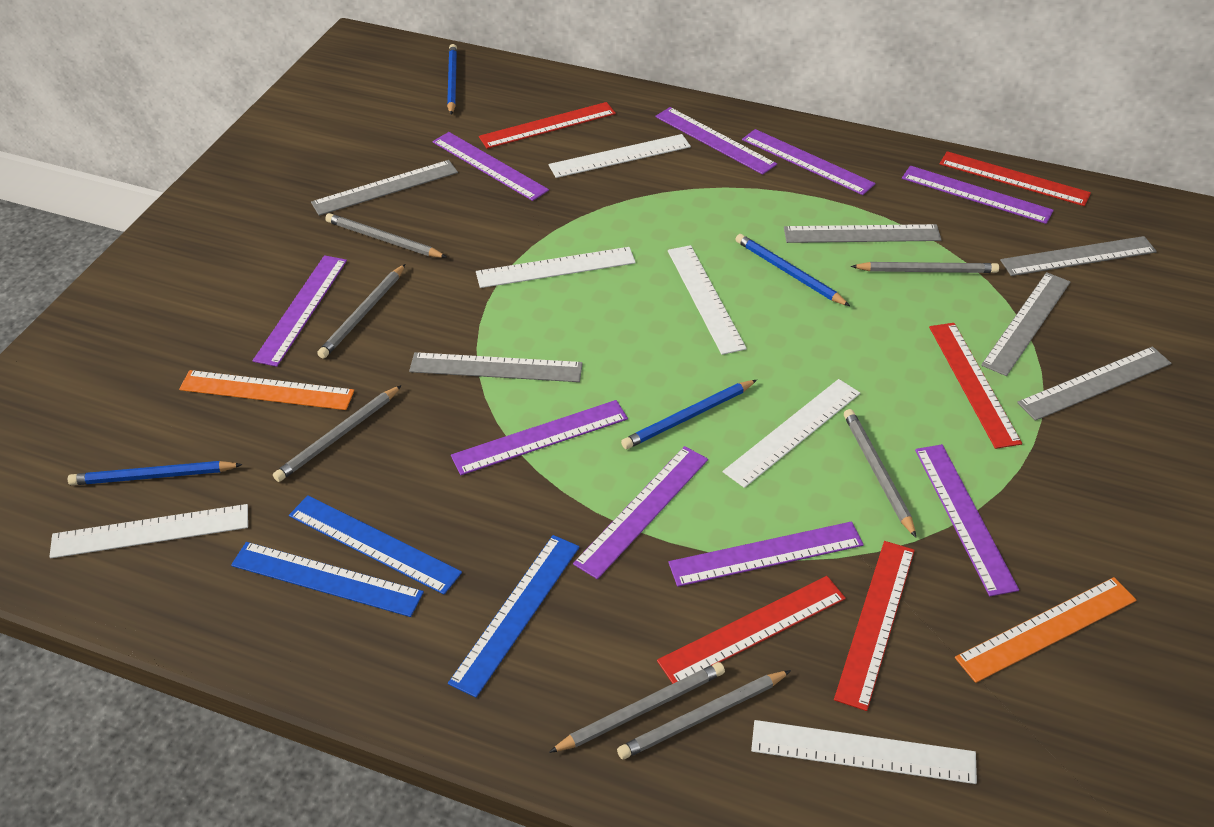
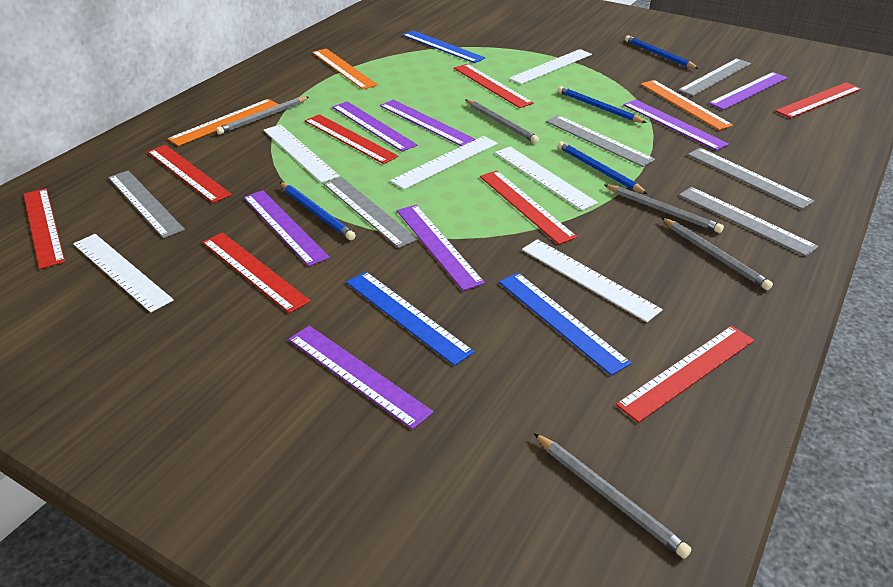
grey pencil: [273,385,402,482] [317,264,405,359] [325,213,447,258] [549,662,725,753] [617,670,791,760] [844,409,916,537] [851,262,999,273] = 7 -> [216,97,309,135] [465,99,539,143] [534,433,691,558] [604,184,724,233] [661,217,773,290] = 5
orange ruler: [179,370,354,410] [955,577,1136,683] = 2 -> [168,99,279,146] [312,48,378,90] [641,80,733,130] = 3
purple ruler: [253,255,347,367] [432,132,549,201] [451,400,628,475] [573,446,708,579] [655,107,777,175] [668,521,863,587] [742,129,875,195] [902,166,1054,224] [915,444,1019,596] = 9 -> [244,190,330,266] [288,326,433,430] [332,101,417,152] [380,100,475,146] [397,205,485,291] [623,99,729,151] [708,72,788,110] = 7
red ruler: [479,102,616,149] [657,576,846,684] [834,541,915,711] [929,323,1022,449] [940,151,1091,206] = 5 -> [23,188,65,269] [148,145,232,203] [202,233,310,313] [305,114,398,164] [454,64,534,108] [480,171,577,245] [616,326,754,423] [775,82,861,118] = 8

